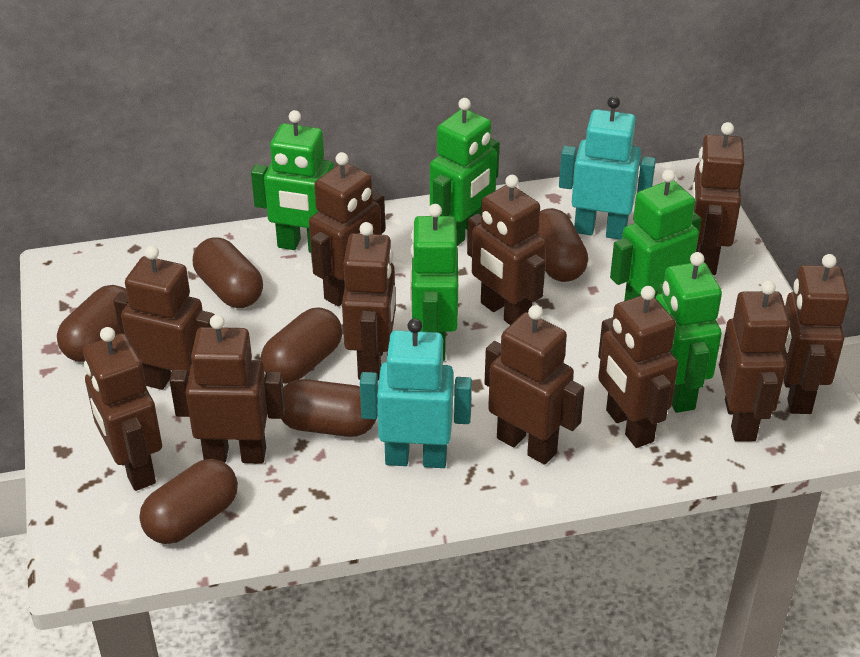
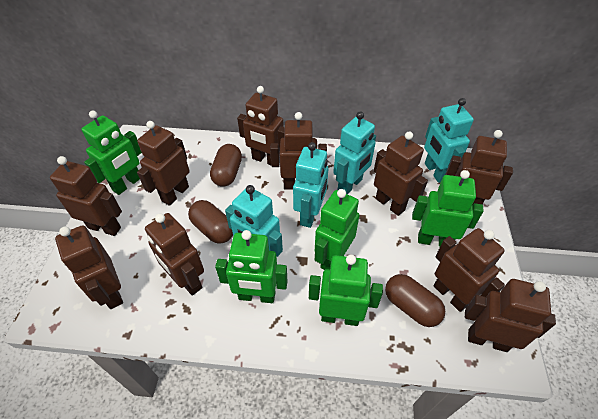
brown capsule: [57,285,127,362] [139,459,238,544] [193,237,263,308] [261,308,342,384] [281,379,376,437] [536,208,588,282] = 6 -> [188,200,233,244] [210,144,242,187] [385,274,445,327] = 3
brown robot: [83,327,162,491] [113,246,215,390] [169,315,285,464] [309,152,385,306] [342,222,395,380] [467,175,546,325] [484,305,584,465] [598,286,678,448] [691,122,745,275] [719,280,790,442] [783,254,849,414] = 11 -> [50,156,122,236] [55,225,123,309] [137,121,190,206] [145,213,204,296] [237,86,285,165] [270,112,327,189] [374,132,428,216] [434,228,505,312] [445,130,513,204] [465,279,556,352] = 10
turquoise robot: [360,318,472,468] [559,96,656,240] = 2 -> [225,185,283,257] [293,142,328,228] [333,111,376,194] [424,98,474,183] = 4

